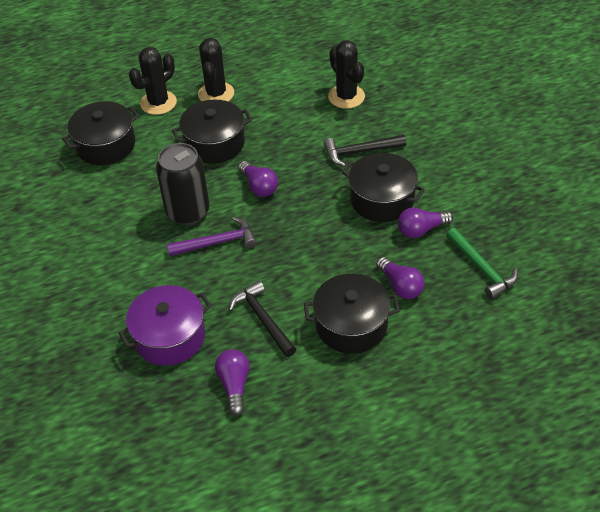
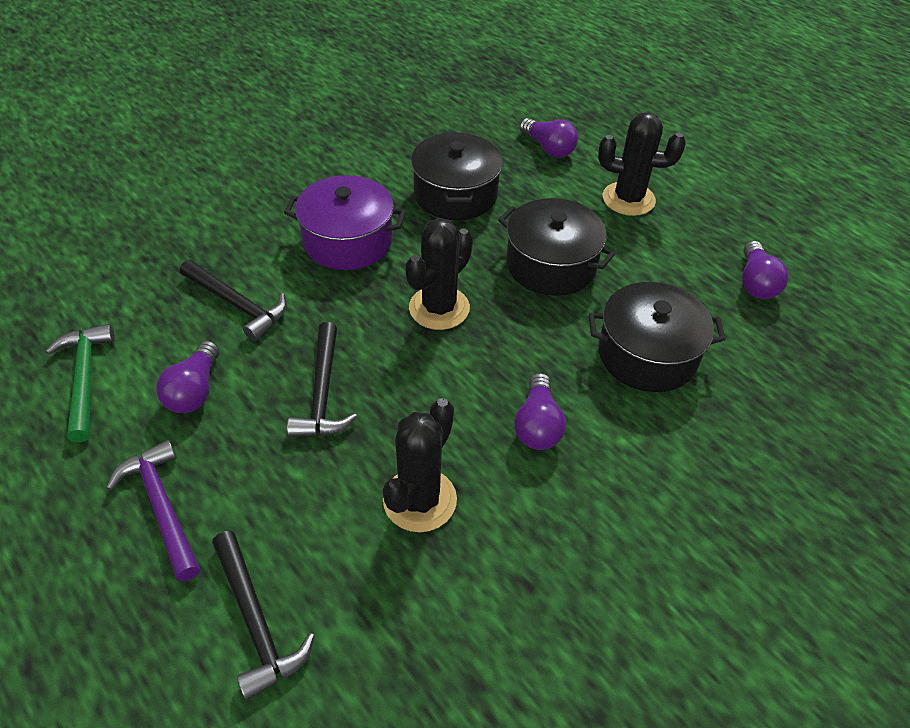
black can: [156,143,209,225] = 1 -> none = 0
black hammer: [229,280,296,357] [323,135,406,167] = 2 -> [180,260,287,341] [212,531,315,700] [287,322,357,438] = 3
black pot: [62,101,139,165] [172,99,252,164] [304,274,400,354] [342,153,425,222] = 4 -> [411,133,503,220] [498,198,615,296] [589,282,726,392] = 3

